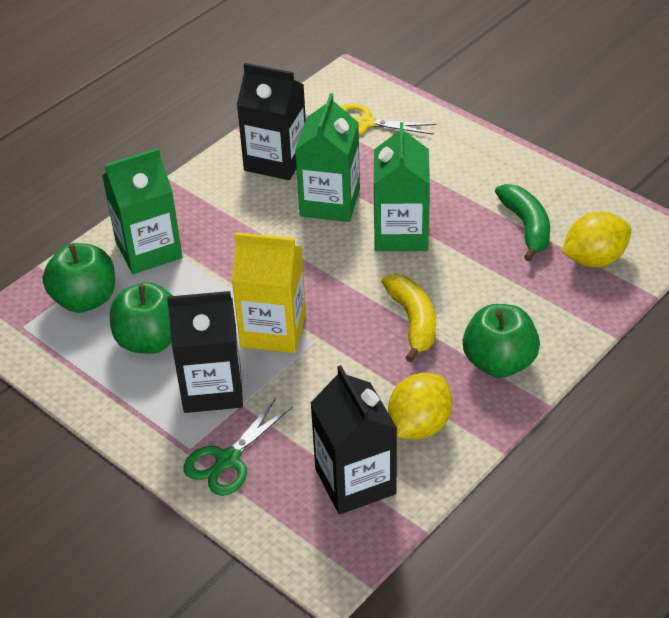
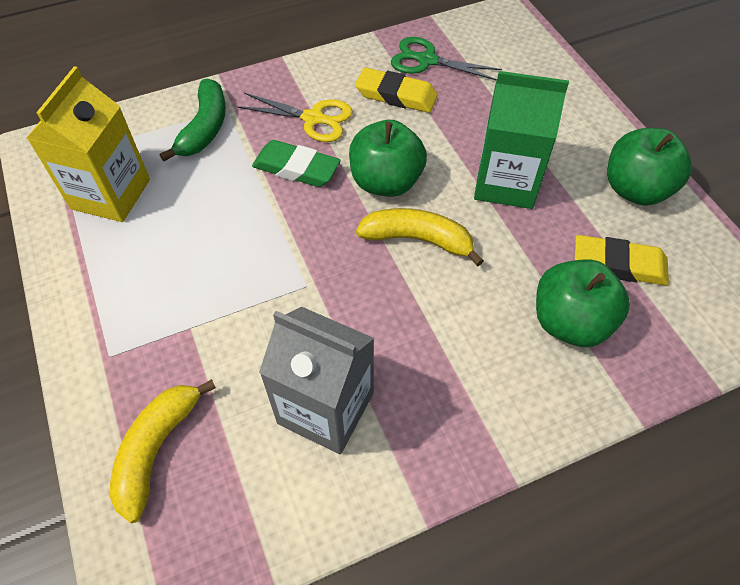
black carton: [167,291,243,413] [237,63,306,180] [310,365,397,515] = 3 -> none = 0
green carton: [102,148,182,274] [295,93,360,222] [374,122,430,251] = 3 -> [474,71,569,209] = 1
green eraser: none = 0 -> [252,140,341,187] = 1
grey carton: none = 0 -> [259,306,374,454] = 1
yellow banana: [382,274,436,362] = 1 -> [110,379,216,523] [356,208,484,266] = 2
yellow eraser: none = 0 -> [355,67,438,113] [575,235,669,286] = 2
yellow lemon: [388,373,452,440] [562,212,631,267] = 2 -> none = 0

